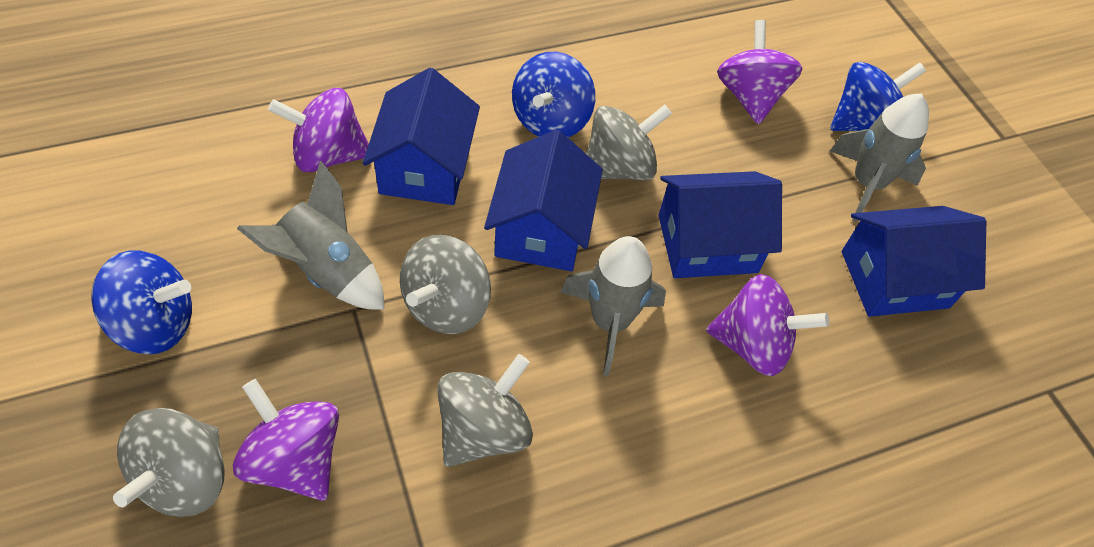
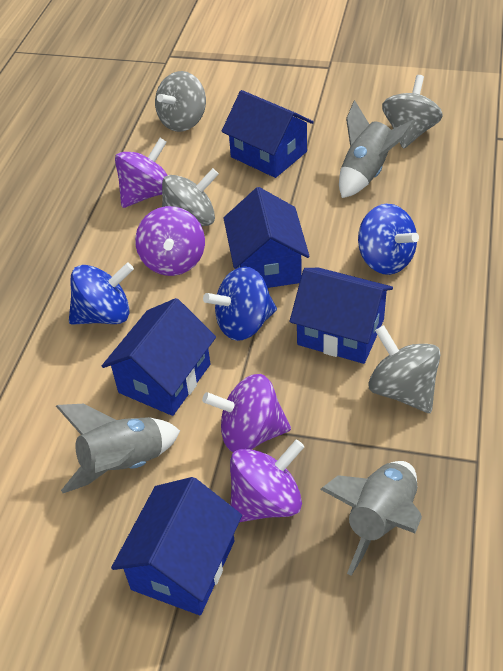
blue house: [363,68,480,205] [484,130,603,271] [658,171,782,278] [842,206,986,317] = 4 -> [102,298,216,416] [111,477,242,615] [221,90,314,178] [223,187,310,288] [290,268,393,364] = 5

